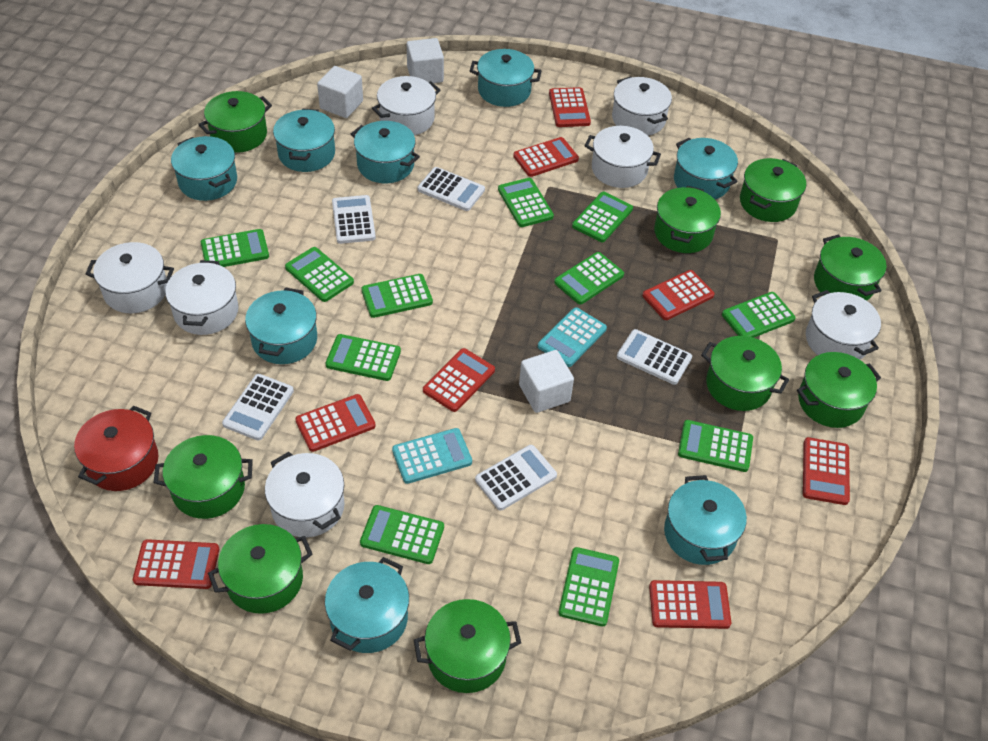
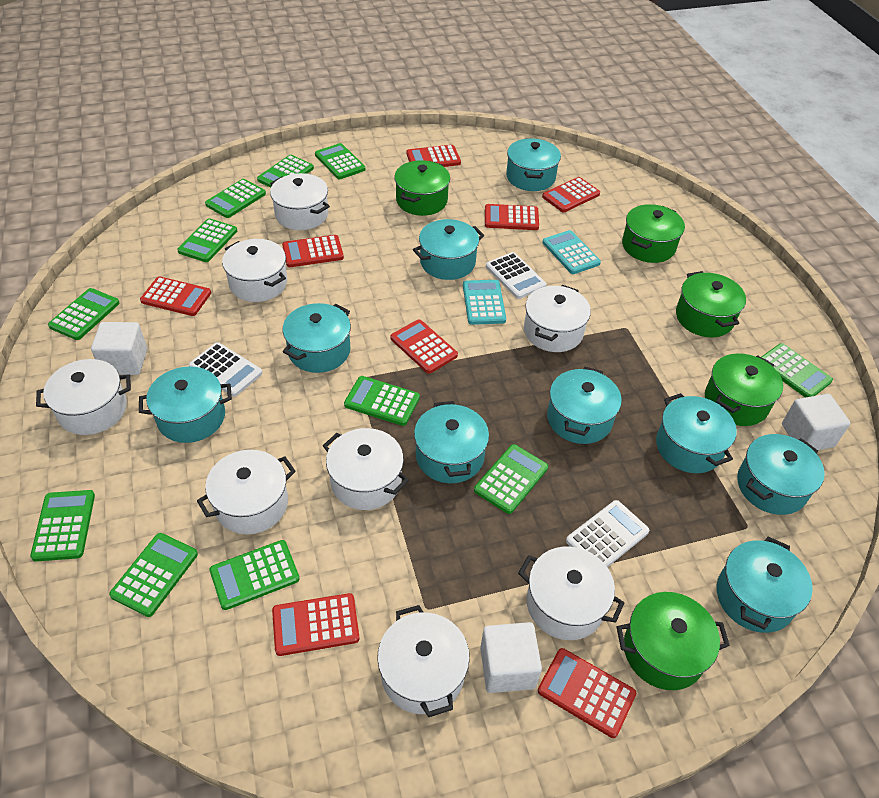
green pot: [153,435,253,519] [198,91,272,153] [208,524,313,614] [414,599,521,693] [654,186,721,253] [701,336,789,411] [740,158,806,222] [797,352,881,428] [814,234,887,301] = 9 -> [394,160,450,216] [617,592,730,690] [622,204,685,263] [676,271,746,337] [705,353,783,426] = 5
red pot: [74,406,159,491] = 1 -> none = 0
turquoise pot: [171,136,237,201] [245,287,317,364] [273,109,335,172] [325,557,409,653] [351,121,420,183] [470,49,541,107] [664,475,747,565] [674,138,738,199] = 8 -> [139,366,232,443] [283,303,351,373] [413,219,484,280] [414,401,489,483] [506,138,561,191] [547,367,622,444] [656,393,737,473] [717,537,813,633] [737,434,825,515] = 9
white calculator: [222,374,294,440] [332,195,376,244] [418,167,485,211] [475,445,557,510] [617,329,692,385] = 5 -> [189,342,263,397] [486,252,546,299] [566,500,649,567] = 3
white pot: [86,242,174,313] [165,260,239,335] [265,452,345,538] [372,76,441,135] [585,126,661,188] [612,76,672,136] [806,290,881,360] = 7 -> [36,359,131,435] [197,450,296,534] [222,239,287,302] [270,173,330,230] [323,428,409,510] [377,605,470,717] [518,546,624,640] [524,285,591,352] = 8

